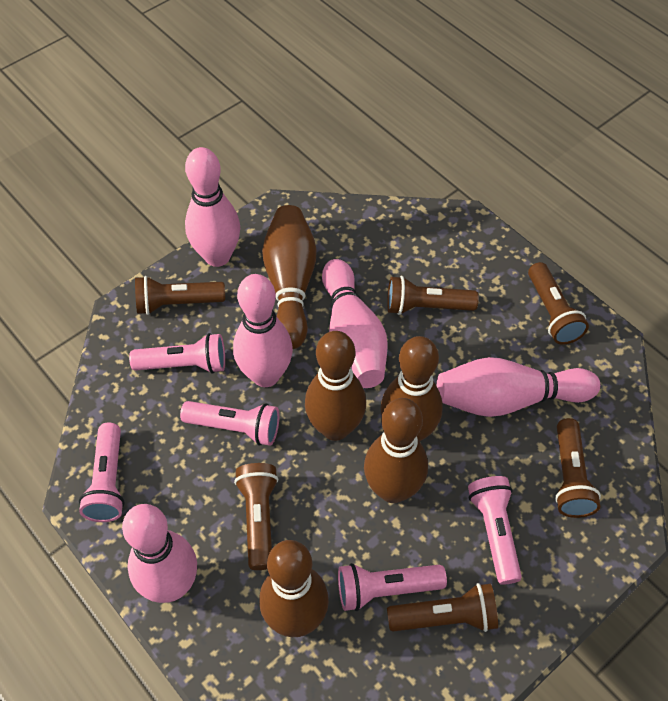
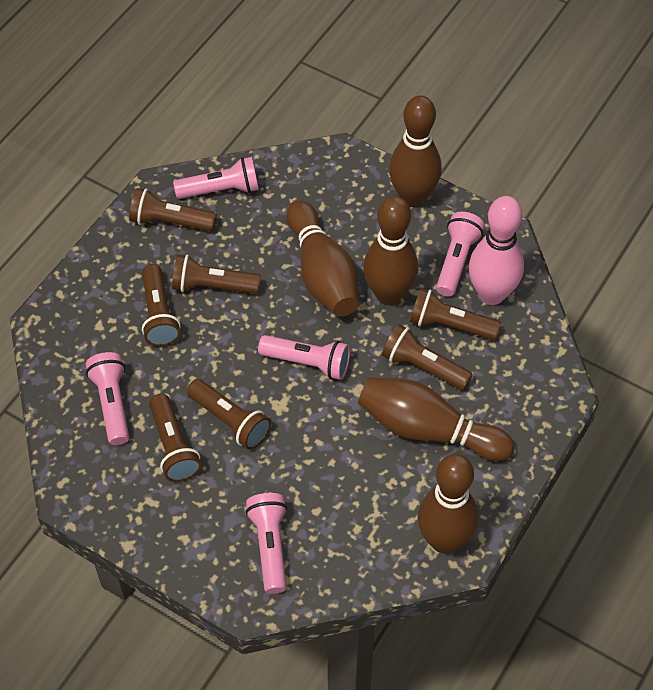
brown flashlight: [135,276,225,315] [234,463,278,570] [387,276,479,315] [387,583,498,632] [528,262,589,344] [555,418,601,518] = 6 -> [129,188,217,231] [142,264,181,347] [149,394,202,482] [172,254,261,294] [187,379,271,450] [382,324,473,390] [410,288,501,340] = 7
pink bowling pin: [122,504,197,603] [185,147,240,267] [233,274,293,387] [322,259,388,388] [437,357,600,417] = 5 -> [469,196,524,305] = 1

